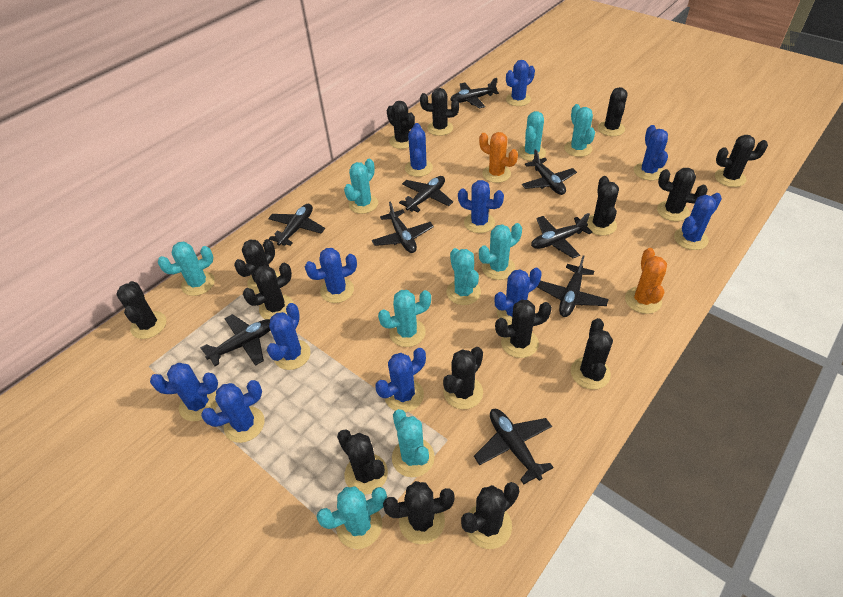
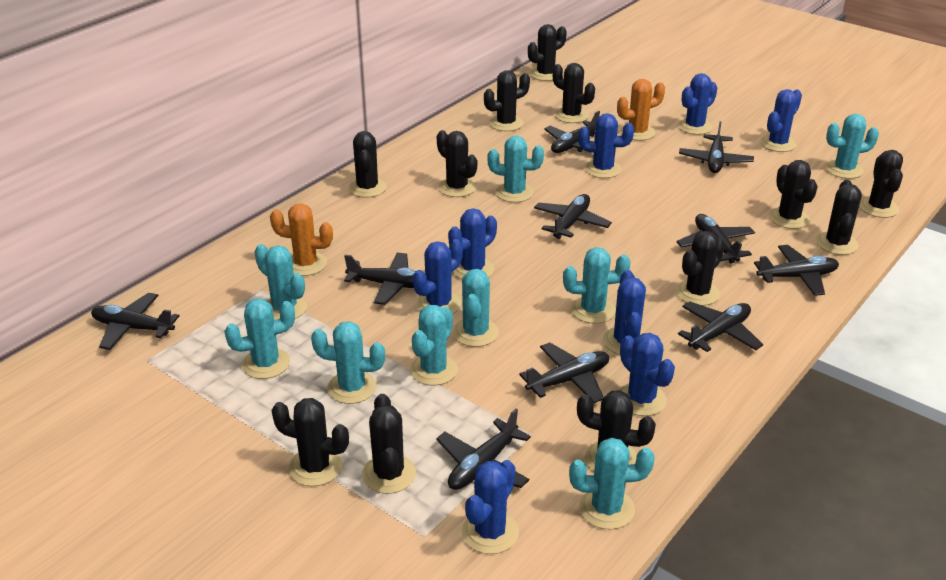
black cactus: [116,281,166,339] [234,239,280,294] [243,263,294,319] [337,429,388,495] [383,481,455,544] [387,101,415,149] [420,88,459,136] [443,347,483,409] [461,482,519,549] [495,300,552,358] [571,318,613,389] [587,176,619,236] [598,87,627,136] [657,168,708,221] [715,135,768,187] = 15 -> [271,398,349,486] [349,131,387,198] [362,394,416,494] [437,130,477,197] [484,70,530,131] [528,24,567,81] [553,63,595,123] [577,390,656,471] [676,231,725,306] [769,160,818,229] [816,180,862,255] [859,150,903,218] = 12
black plane: [200,314,270,366] [268,204,325,246] [372,202,434,253] [399,176,453,212] [450,78,499,109] [474,409,554,485] [522,149,577,195] [531,213,593,258] [537,255,609,317] = 9 -> [91,293,179,350] [344,252,416,305] [436,409,531,490] [519,343,609,403] [534,194,612,239] [544,111,600,153] [676,214,755,263] [678,301,763,352] [679,121,754,173] [754,245,839,296] = 10
blue cactus: [150,363,218,421] [201,380,265,443] [267,303,311,370] [305,248,357,303] [375,348,426,412] [405,123,433,177] [458,180,504,233] [495,267,542,325] [506,60,535,106] [634,125,668,180] [674,193,722,250] = 11 -> [413,239,463,314] [448,208,497,279] [462,460,519,554] [578,113,634,178] [603,270,646,355] [619,333,675,416] [678,73,718,135] [760,89,802,152] = 8

